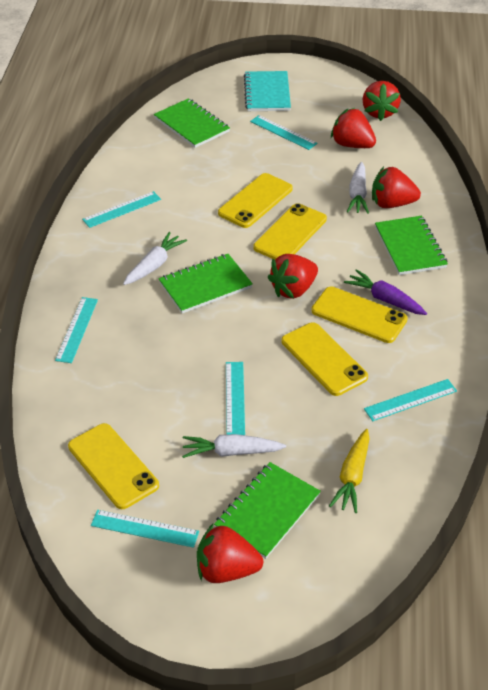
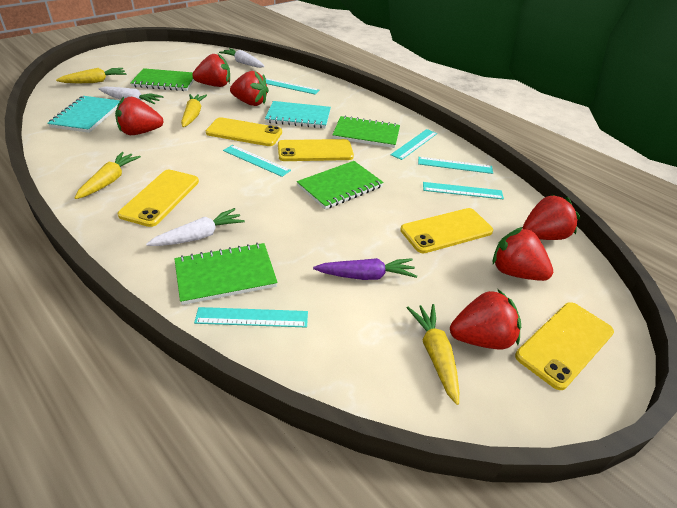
red strawberry: [197,523,263,583] [268,254,318,299] [331,108,376,148] [363,81,401,121] [372,167,421,208] = 5 -> [115,97,164,135] [192,54,230,87] [230,71,269,106] [450,289,521,349] [493,227,553,281] [522,194,580,240] = 6
turquoise notebook: [244,71,291,111] = 1 -> [47,96,120,133] [265,101,331,128] = 2
yellow carrot: [329,429,370,513] = 1 -> [56,68,126,83] [75,152,141,199] [181,94,207,127] [407,304,459,405] = 4

